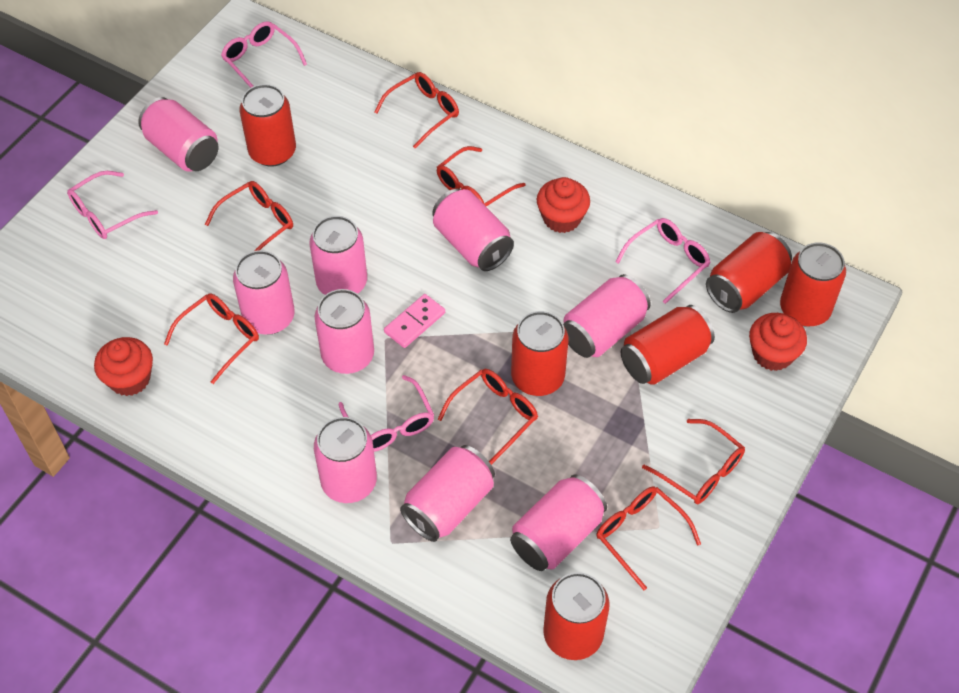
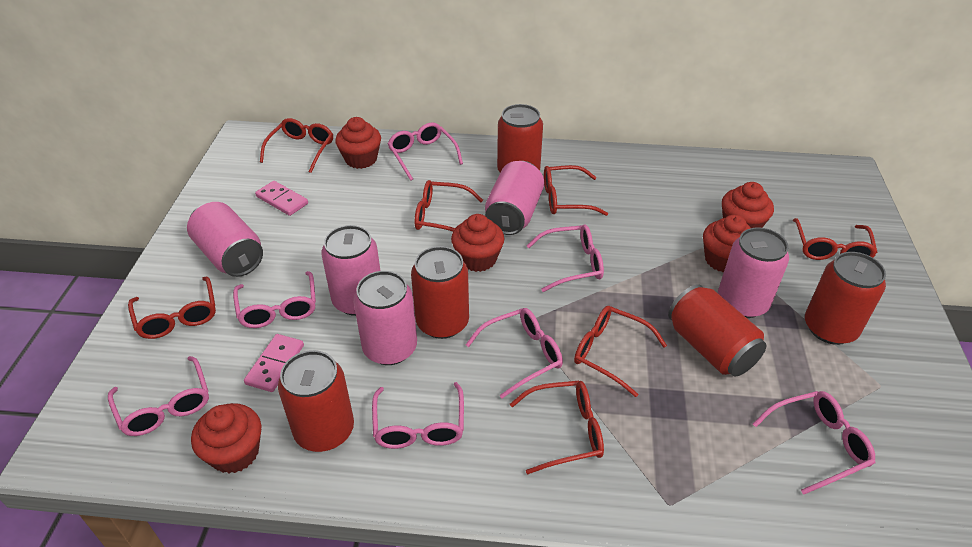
pink can: [138,97,219,171] [233,250,295,335] [310,216,367,295] [314,417,377,503] [315,289,374,374] [400,445,495,542] [432,189,514,271] [510,474,607,571] [563,274,651,358] = 9 -> [187,202,263,277] [321,225,380,316] [353,271,417,365] [485,161,544,235] [718,228,789,318] = 5
pink domino: [384,294,445,348] = 1 -> [244,334,304,392] [255,181,308,216] = 2
pink glasses: [67,171,158,239] [221,21,307,88] [339,375,434,452] [615,218,711,304] = 4 -> [108,356,209,436] [233,271,316,328] [372,382,464,449] [388,122,463,181] [466,308,563,398] [526,225,604,292] [753,391,875,495] = 7
red can: [240,84,296,167] [511,311,569,396] [543,572,610,660] [621,305,715,385] [706,232,792,313] [780,242,846,327] = 6 -> [278,350,354,452] [411,246,469,339] [497,104,543,172] [668,284,767,376] [805,252,886,345] = 5
red cupcake: [94,337,153,396] [537,177,590,233] [749,313,807,371] = 3 -> [191,403,262,474] [335,117,381,169] [451,214,504,272] [703,215,750,272] [722,182,774,228] = 5

